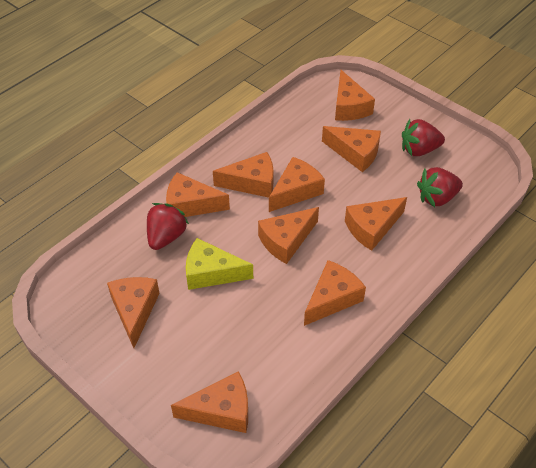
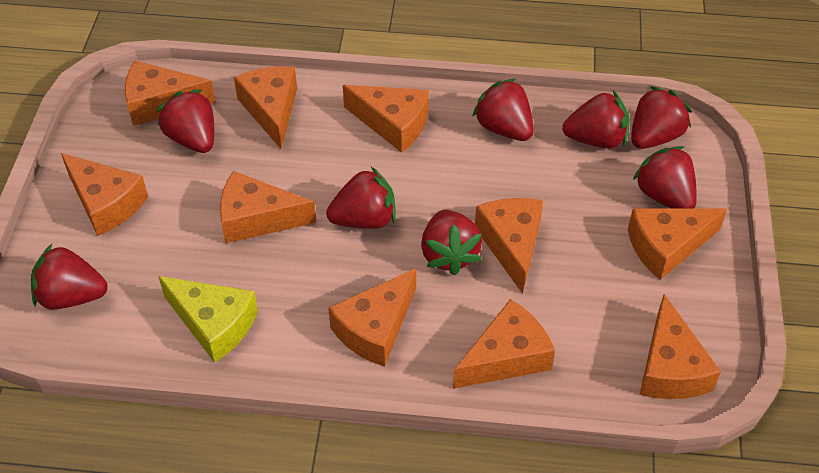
red strawberry: [147,203,189,250] [402,119,445,156] [417,167,463,207] = 3 -> [31,244,107,309] [157,89,214,153] [326,167,395,229] [421,210,482,276] [472,78,534,141] [563,91,630,148] [631,86,692,149] [633,146,697,209] = 8

